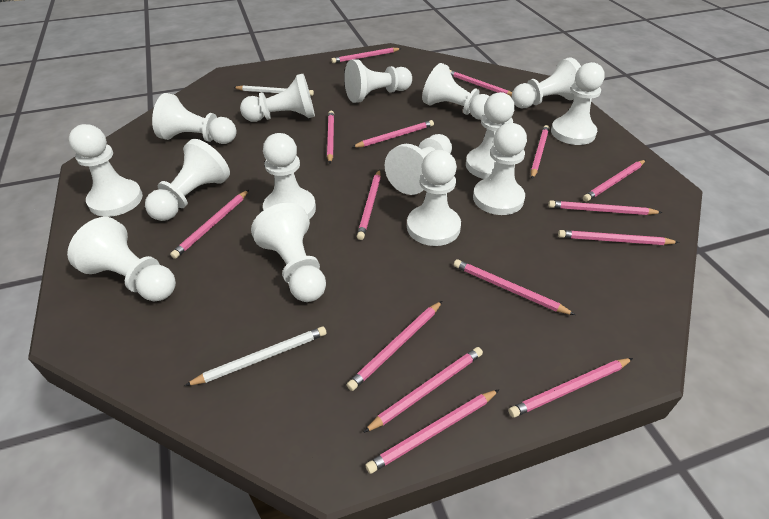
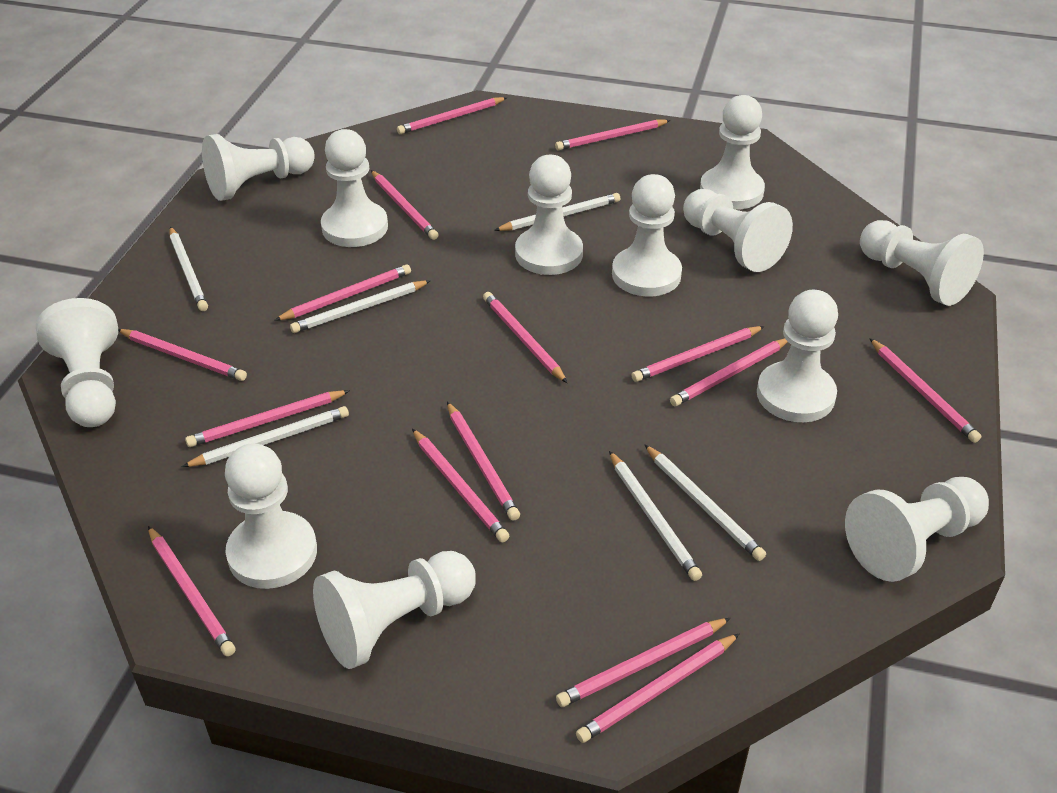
white pawn: [67,217,176,301] [69,124,143,217] [145,139,230,221] [152,93,237,144] [240,74,315,122] [251,203,326,302] [263,133,316,219] [344,59,412,103] [385,134,452,195] [407,150,461,246] [422,63,490,120] [466,92,515,179] [473,123,527,215] [512,57,581,108] [551,62,605,145] = 15 -> [36,298,118,427] [202,134,315,201] [225,443,317,589] [313,551,476,669] [321,129,388,247] [515,155,583,275] [612,174,682,297] [683,189,793,272] [700,95,765,210] [757,290,838,422] [845,477,989,582] [860,220,984,306] = 12
white pencil: [185,326,326,386] [233,85,314,96] = 2 -> [170,227,208,311] [182,406,349,467] [290,280,431,333] [494,193,620,231] [609,451,702,581] [644,444,766,561] = 6

